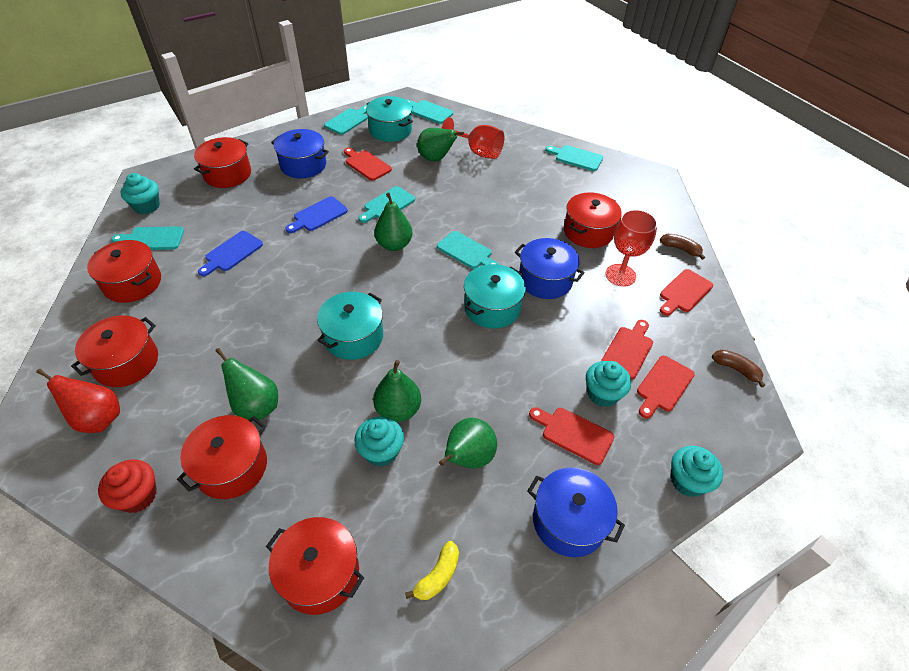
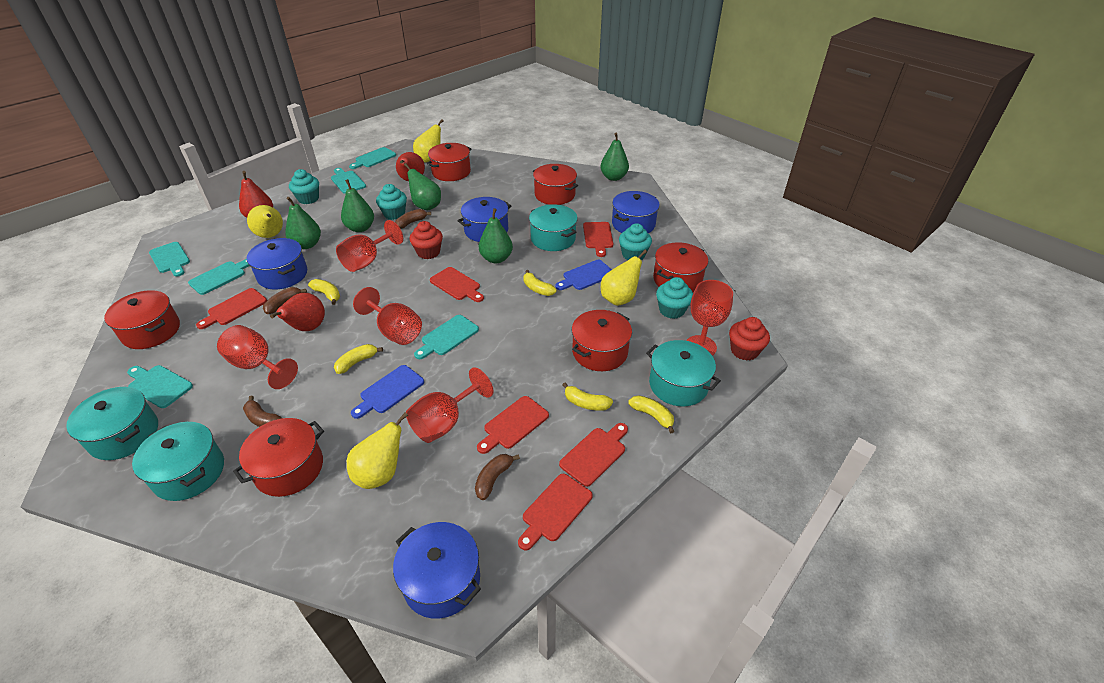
blue pot: [271,129,329,178] [515,238,585,299] [527,468,625,557] = 3 -> [247,238,307,289] [393,522,481,619] [457,197,511,242] [612,191,660,233] = 4
brown banana: [660,234,705,260] [712,350,765,388] = 2 -> [243,396,282,427] [263,287,307,314] [395,209,431,229] [475,454,520,500] = 4
red cupcake: [98,459,157,513] = 1 -> [410,221,443,259] [729,317,770,361] = 2
red cutting board: [344,148,392,181] [529,407,614,465] [601,320,653,379] [637,356,695,419] [660,269,713,316] = 5 -> [196,288,267,329] [430,267,484,302] [477,396,549,454] [518,474,593,551] [559,423,628,487] [583,222,613,257] = 6
red goblet: [442,117,504,159] [605,209,658,287] = 2 -> [217,325,298,389] [336,220,403,272] [353,287,422,345] [406,367,493,443] [686,280,733,356] = 5
red pear: [36,369,120,433] = 1 -> [239,171,273,218] [270,293,325,331] [396,152,425,181] = 3
turquoise pot: [317,292,383,360] [366,96,413,142] [464,264,526,329] = 3 -> [66,387,158,460] [132,422,224,501] [529,204,578,251] [646,340,721,406] = 4
yellow banana: [405,541,459,600] = 1 -> [308,279,340,305] [334,344,383,374] [523,270,556,296] [563,382,613,411] [628,395,674,434] = 5
yellow pear: none = 0 -> [247,205,283,238] [347,412,408,489] [413,119,444,163] [601,250,647,306] = 4

